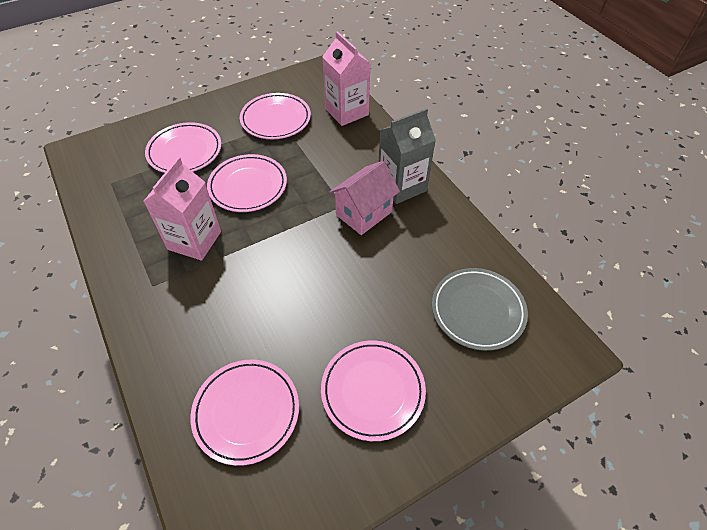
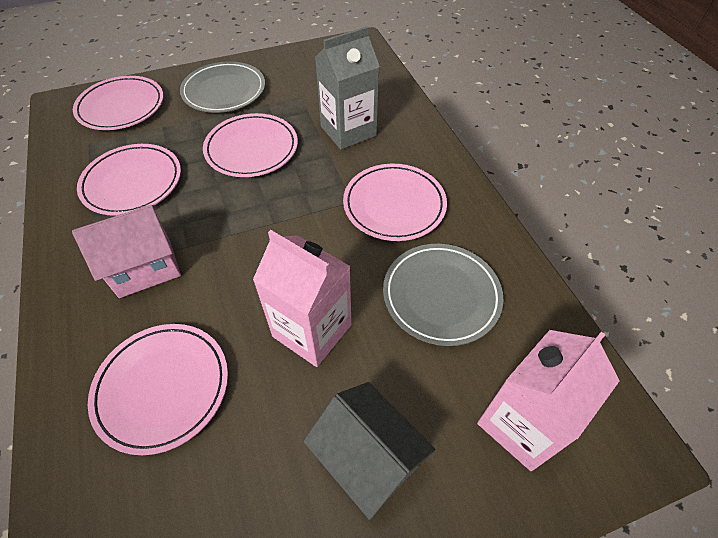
grey house: none = 0 -> [303,382,435,520] = 1
grey plate: [432,268,528,351] = 1 -> [180,61,265,113] [383,244,503,346] = 2

